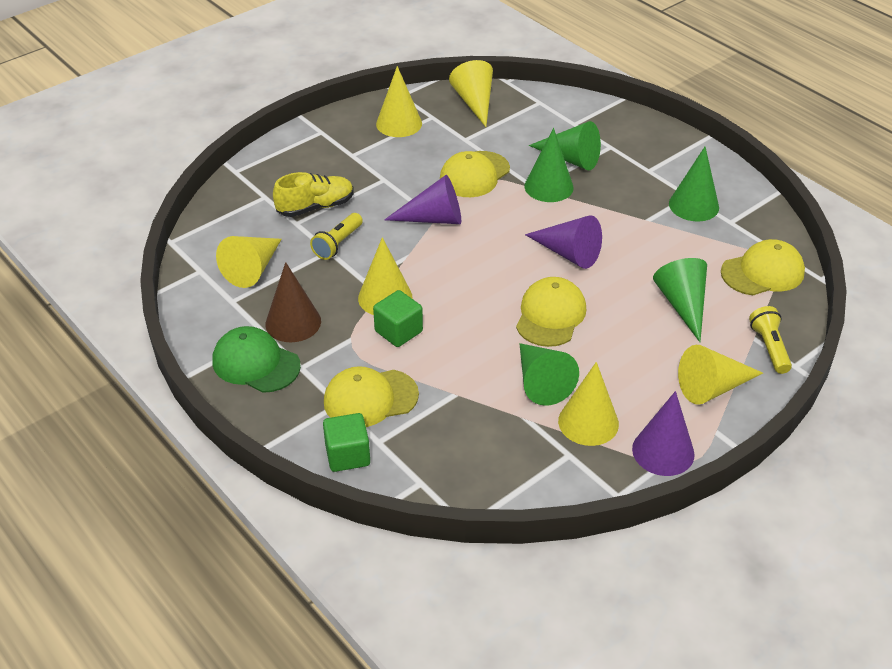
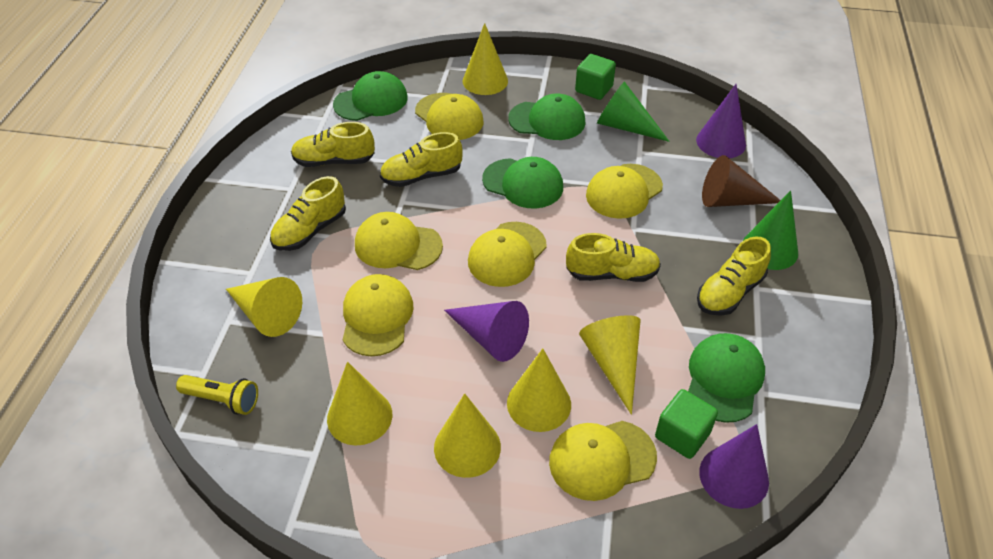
green cap: [212,326,301,393] = 1 -> [333,71,408,121] [482,157,563,209] [508,94,586,140] [688,333,765,423] = 4
green cone: [519,343,579,406] [525,128,574,202] [529,121,601,170] [653,258,707,342] [669,147,719,221] = 5 -> [597,81,670,142] [743,190,798,270] = 2
yellow cap: [324,366,419,427] [440,151,510,197] [516,277,586,347] [721,239,805,295] = 4 -> [343,274,414,356] [355,212,443,270] [415,93,483,140] [468,222,547,287] [549,421,657,501] [586,164,663,219] = 6
yellow flashlight: [310,213,363,260] [749,306,792,374] = 2 -> [176,375,258,415] = 1
yellow shoe: [273,172,354,217] = 1 -> [270,176,346,251] [291,122,375,167] [380,132,463,187] [566,233,661,282] [697,237,771,316] = 5

